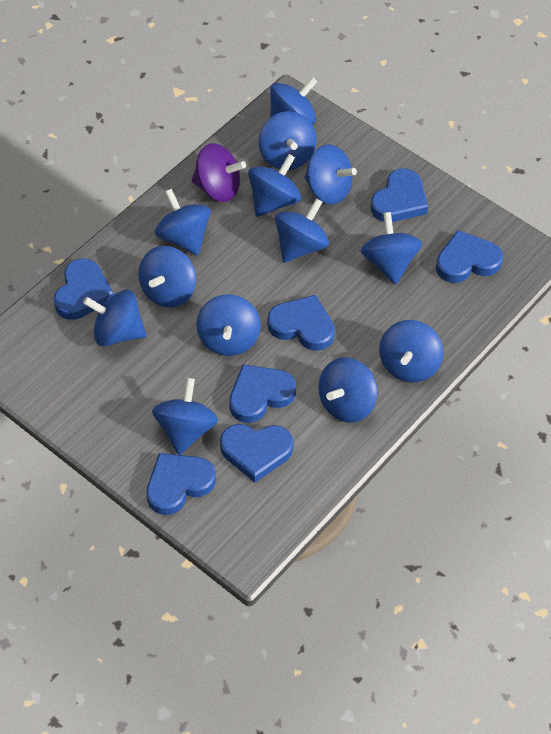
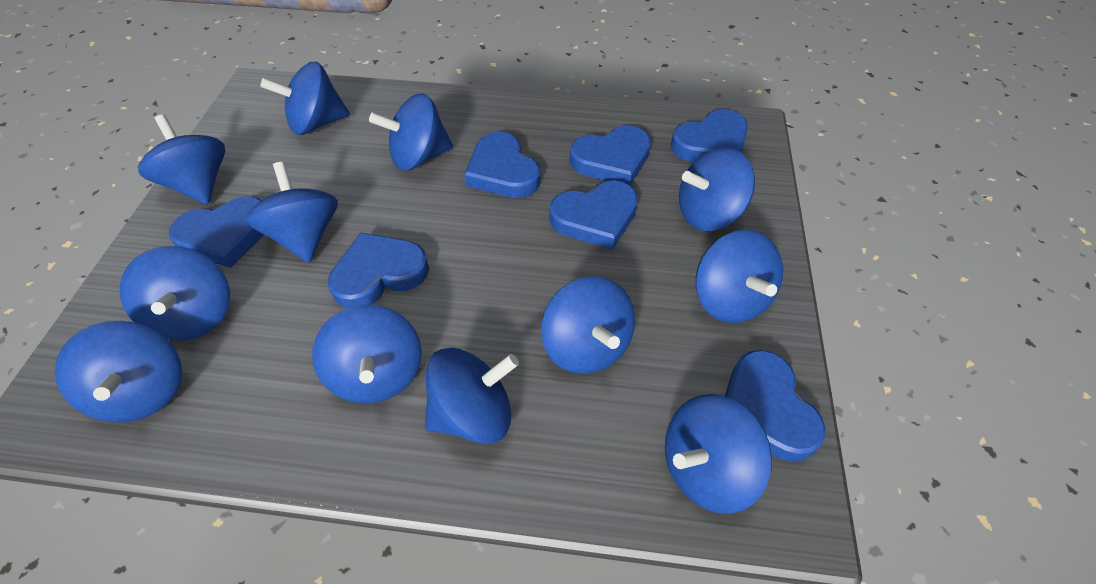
blue spinning top: [83,290,147,347] [138,246,196,308] [152,378,218,455] [155,189,211,256] [196,294,261,356] [248,154,301,217] [259,111,316,170] [270,77,318,125] [275,198,329,263] [304,144,357,205] [318,357,378,423] [361,212,422,285] [379,320,444,382] = 13 -> [55,321,182,423] [120,246,230,340] [138,114,225,204] [246,162,338,263] [261,62,350,135] [312,304,422,403] [369,93,453,171] [425,348,519,444] [541,276,635,374] [665,394,772,514] [679,148,755,231] [696,230,783,323] = 12
purple spinning top: [192,143,246,202] = 1 -> none = 0

